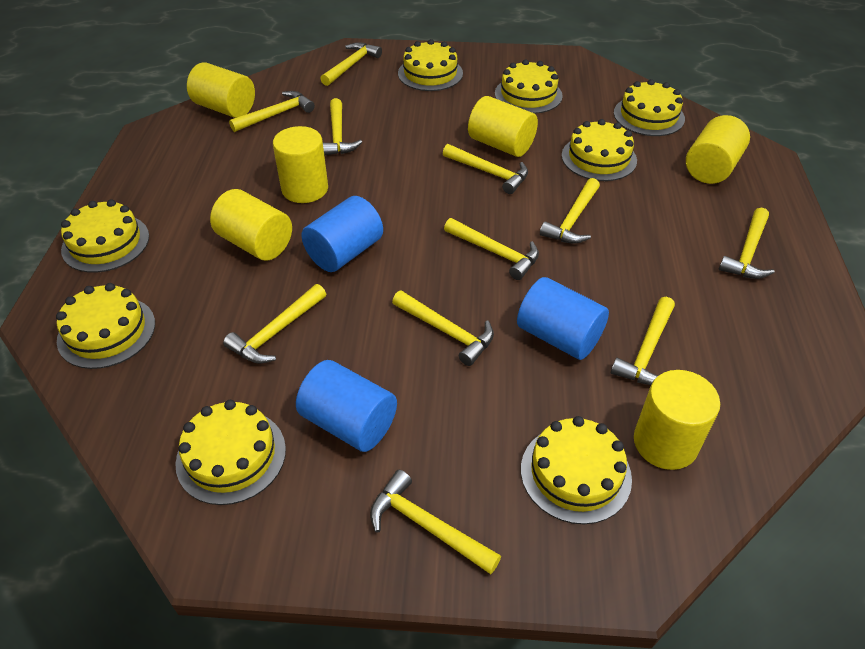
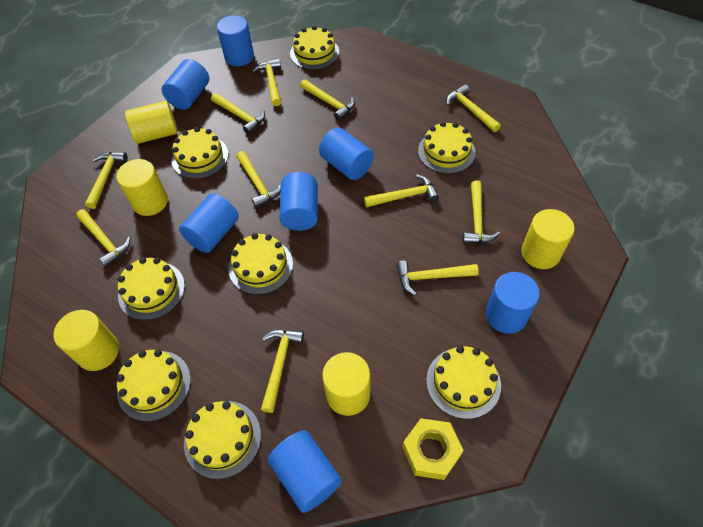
blue cylinder: [296,360,397,452] [301,196,383,272] [517,277,609,360] = 3 -> [162,59,209,110] [179,193,239,253] [217,15,254,66] [268,430,342,513] [280,172,318,231] [319,127,374,180] [486,272,540,334] = 7
yellow cylinder: [187,62,255,118] [210,189,292,261] [273,126,328,203] [468,96,538,157] [634,370,720,470] [686,115,750,184] = 6 -> [54,310,119,371] [116,159,168,216] [125,101,178,144] [322,352,370,416] [521,209,575,269] = 5
yellow nut: none = 0 -> [402,418,464,480] = 1

